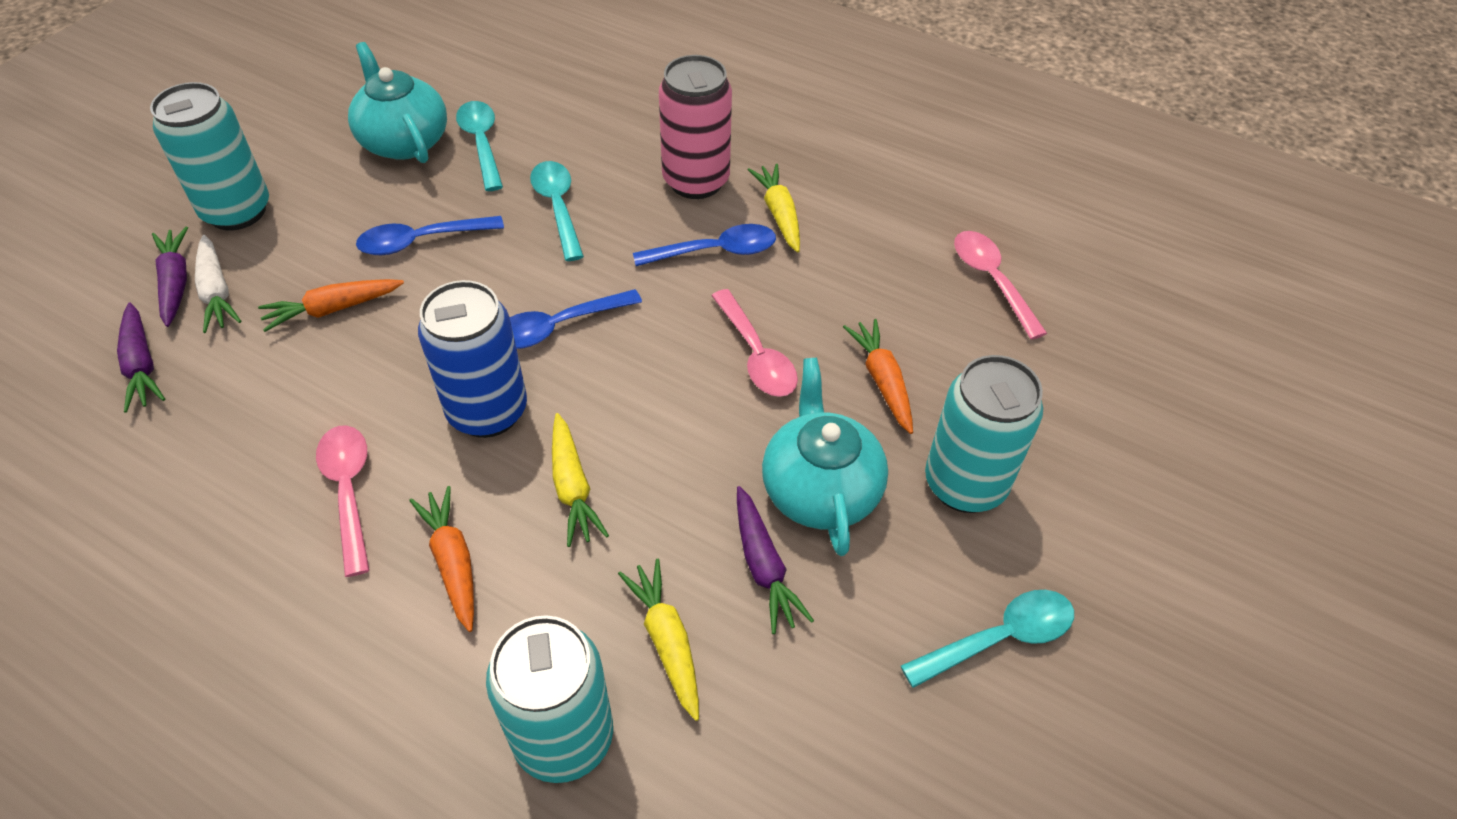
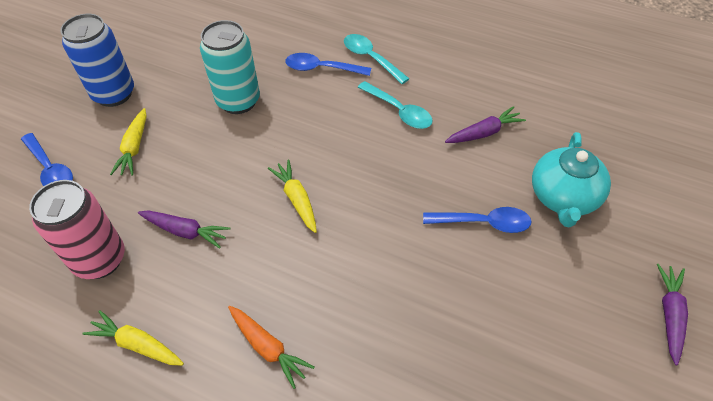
orange carrot: [258,279,404,332] [409,486,474,632] [843,319,913,434] = 3 -> [228,306,314,389] = 1
pink spoon: [316,425,370,577] [711,289,798,397] [954,231,1047,340] = 3 -> none = 0
turquoise can: [150,82,269,231] [486,615,613,783] [925,355,1043,513] = 3 -> [200,20,260,114] = 1
turquoise spoon: [456,101,503,191] [530,161,584,261] [901,590,1074,688] = 3 -> [344,34,410,84] [358,81,433,129] = 2
turquoise teapot: [348,42,447,163] [762,358,888,556] = 2 -> [532,132,611,228] = 1
white carrot: [195,235,241,333] = 1 -> none = 0

